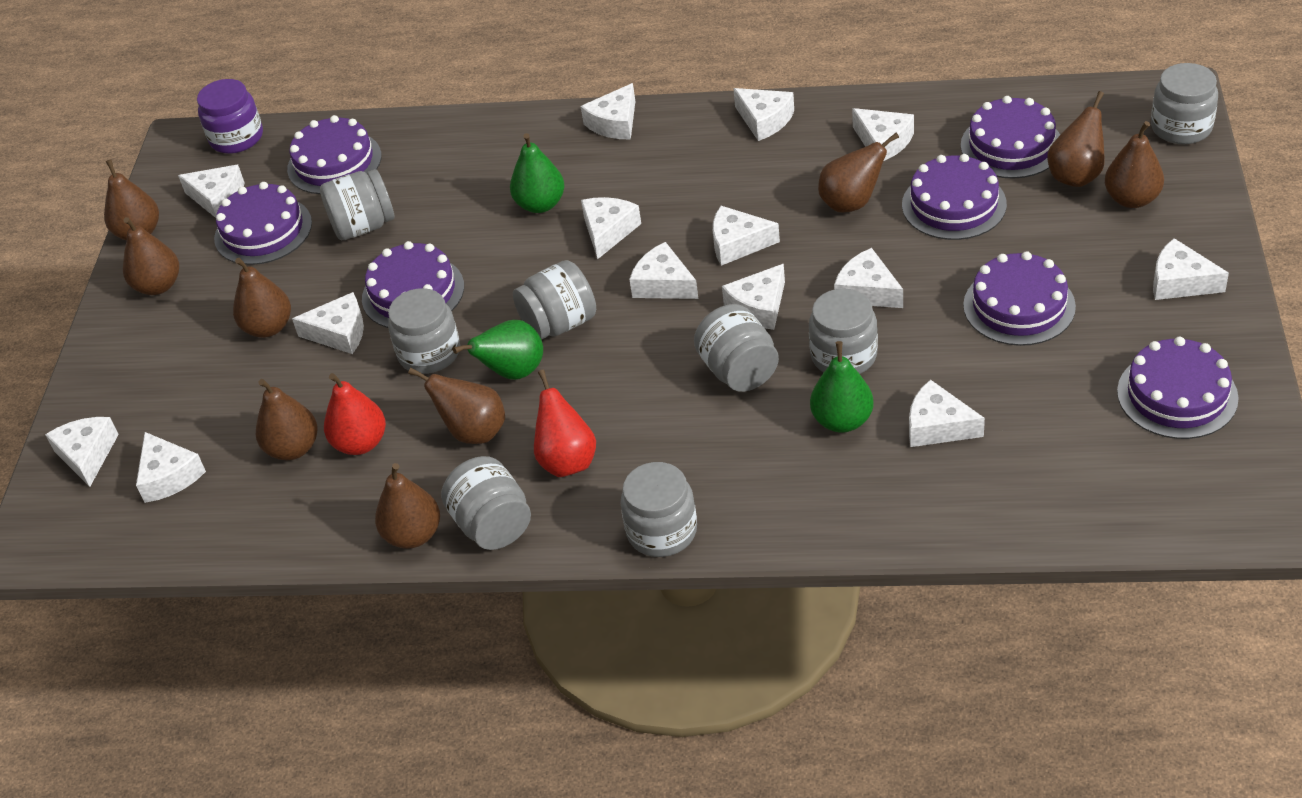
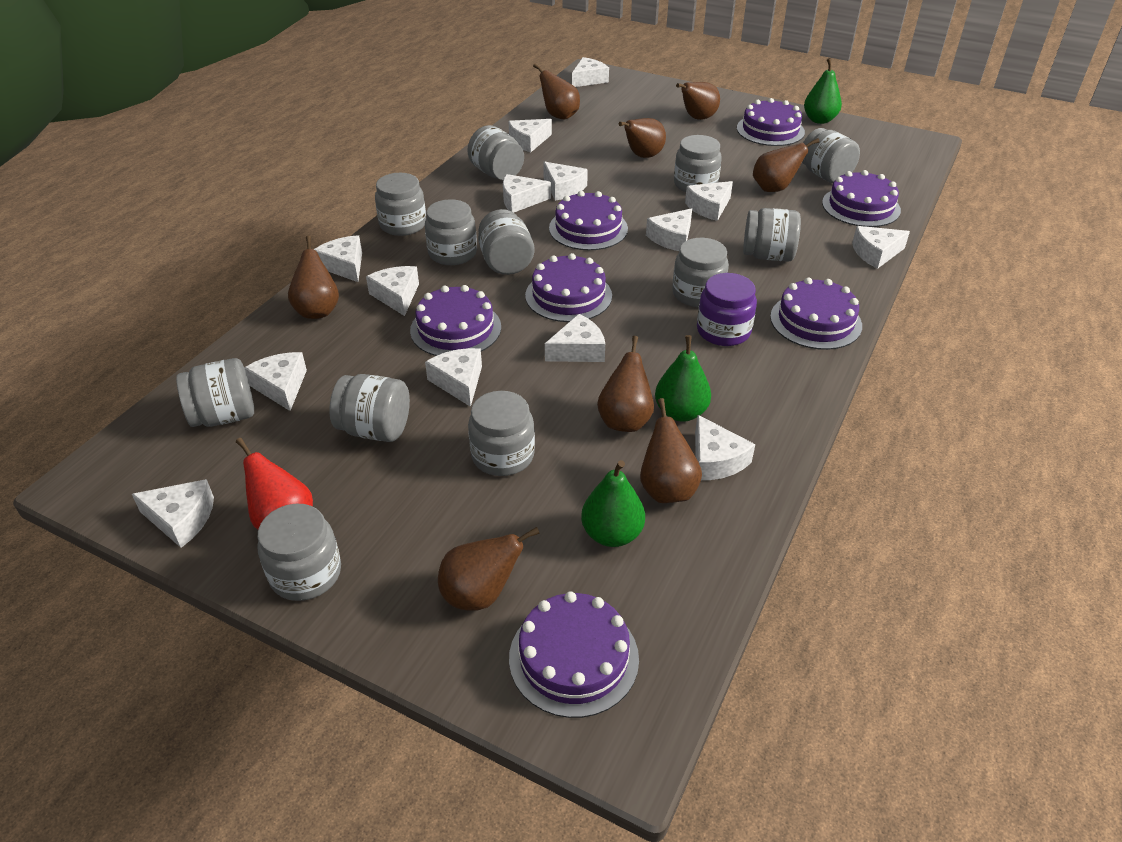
brown pear: [104,159,159,241] [123,217,179,295] [233,258,291,338] [256,379,318,460] [375,463,440,549] [408,368,505,444] [818,133,899,213] [1047,91,1105,187] [1105,121,1164,208] = 9 -> [288,236,339,319] [438,527,540,611] [533,63,580,119] [597,336,654,432] [619,118,666,158] [640,398,702,503] [676,82,720,120] [753,138,820,192] = 8
grey jar: [320,169,395,240] [388,288,460,374] [441,456,531,550] [513,260,596,340] [620,462,697,557] [694,304,779,392] [809,288,878,374] [1151,63,1218,144] = 8 -> [176,358,254,427] [258,504,341,601] [329,374,410,442] [375,173,426,236] [425,199,477,265] [467,125,524,180] [468,391,535,476] [478,209,534,275] [672,238,729,307] [674,135,722,192] [743,208,801,262] [802,128,860,183] = 12
red pear: [324,373,386,455] [534,370,596,477] = 2 -> [236,438,313,530] = 1

